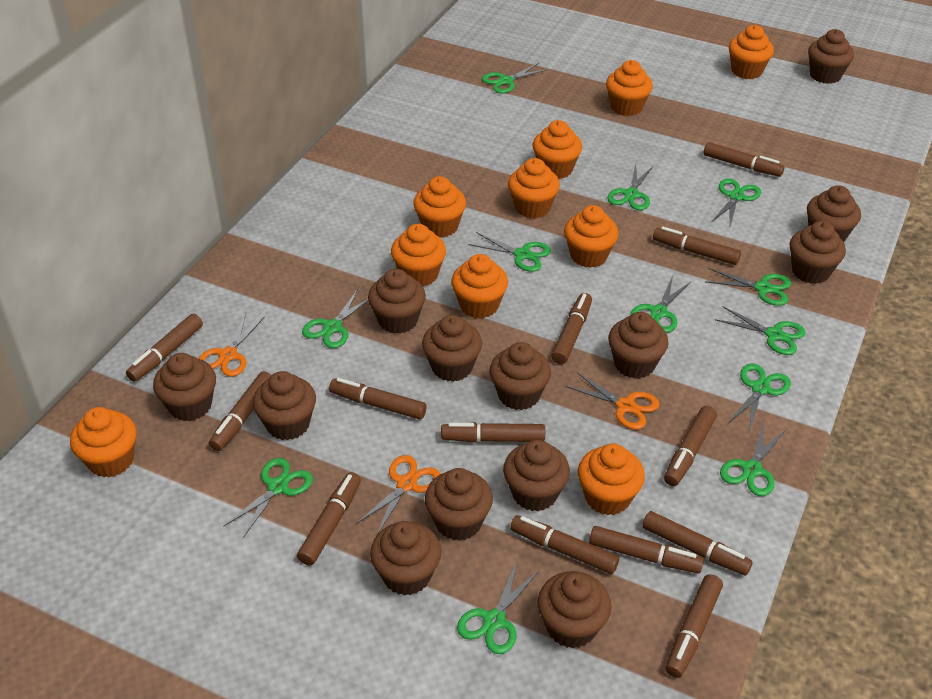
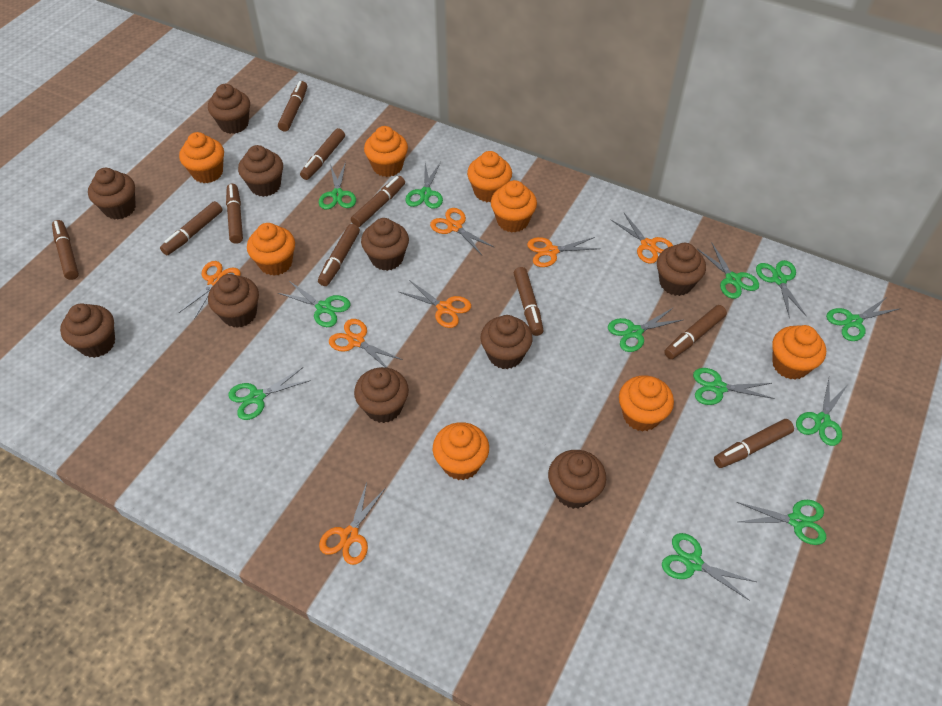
brown cupcake: [153,353,216,421] [253,371,316,440] [368,269,426,334] [370,521,441,596] [422,315,482,382] [425,468,493,541] [490,342,551,410] [503,440,570,511] [537,571,611,648] [608,312,669,379] [789,221,846,284] [807,185,861,242] [808,29,854,84] = 13 -> [60,303,115,358] [88,168,136,220] [208,84,250,134] [208,274,259,328] [238,145,283,197] [354,367,409,423] [361,218,409,271] [480,315,533,369] [548,450,606,509] [657,243,706,296] = 10
brown marker: [126,314,203,382] [209,371,271,451] [297,472,361,566] [329,378,427,420] [441,422,545,442] [510,515,619,574] [551,293,592,364] [589,526,704,573] [642,511,753,575] [653,226,741,265] [664,406,717,486] [666,574,723,678] [704,142,785,177] = 13 -> [52,220,79,280] [160,201,222,255] [226,184,243,244] [278,81,307,132] [300,128,345,180] [318,224,360,286] [351,176,405,227] [514,267,544,336] [664,305,727,359] [714,419,794,468] = 10
orange cupcake: [70,407,137,477] [391,224,446,287] [413,176,466,238] [451,254,508,319] [508,158,560,219] [533,120,582,179] [564,205,619,268] [578,444,645,515] [606,60,653,116] [729,25,774,79] = 10 -> [179,132,224,183] [247,223,295,276] [364,126,408,177] [433,422,489,480] [467,151,512,203] [491,180,537,233] [619,375,674,431] [772,325,826,380] = 8
orange scissors: [198,313,265,377] [357,455,440,534] [566,372,659,430] = 3 -> [179,261,241,319] [319,482,386,565] [329,319,403,368] [399,280,471,328] [430,208,494,255] [527,237,599,267] [611,212,673,264] = 7

